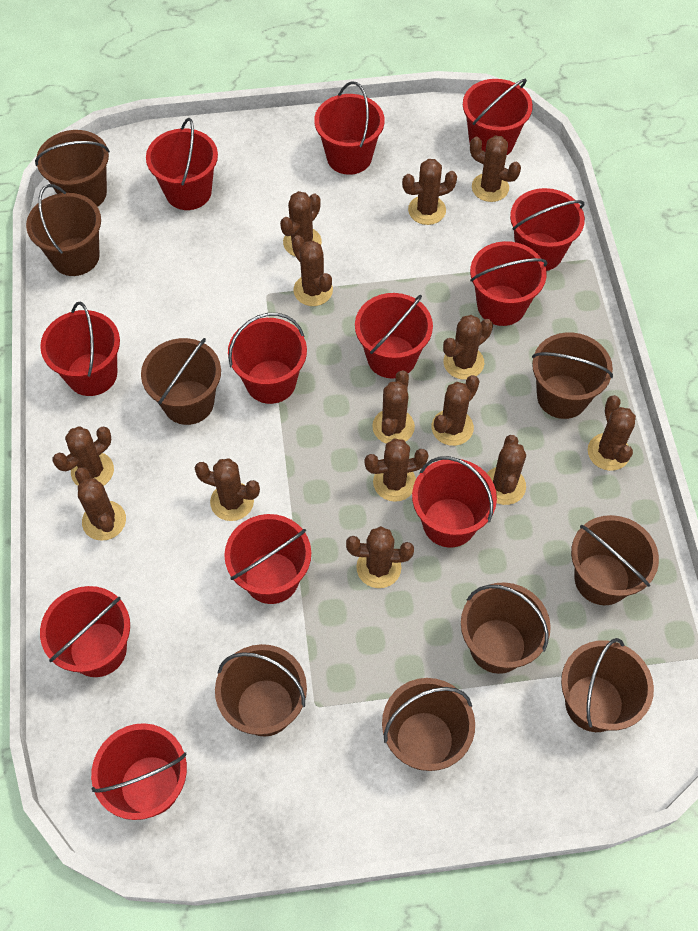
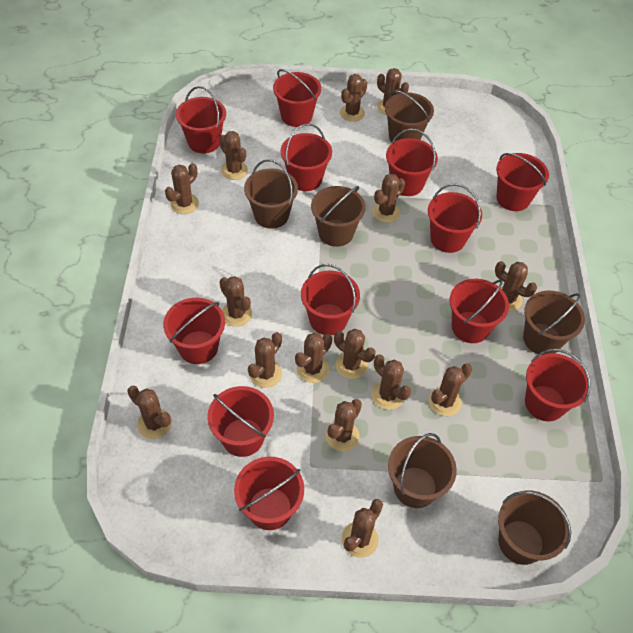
brown bucket: [26,184,101,276] [35,130,110,207] [141,338,221,425] [215,644,307,737] [382,678,475,771] [461,582,551,674] [532,332,613,419] [561,638,654,732] [571,515,659,605] = 9 -> [244,159,298,229] [311,186,366,247] [385,90,434,142] [388,433,457,508] [498,491,571,565] [523,291,585,355] = 6
brown cactus: [53,426,114,486] [75,467,126,541] [195,458,260,521] [280,191,322,257] [292,235,333,306] [346,526,414,588] [364,438,429,502] [372,370,415,443] [402,159,457,225] [432,375,480,446] [443,315,493,380] [470,135,521,202] [487,435,526,505] [588,395,636,471] = 14 -> [127,386,172,439] [165,163,199,214] [219,131,248,180] [219,276,252,327] [248,332,282,388] [295,333,332,383] [325,399,362,451] [334,329,375,379] [340,74,367,122] [342,499,383,558] [372,173,405,223] [372,355,411,410] [377,68,409,115] [429,363,472,416] [495,261,537,311] = 15

